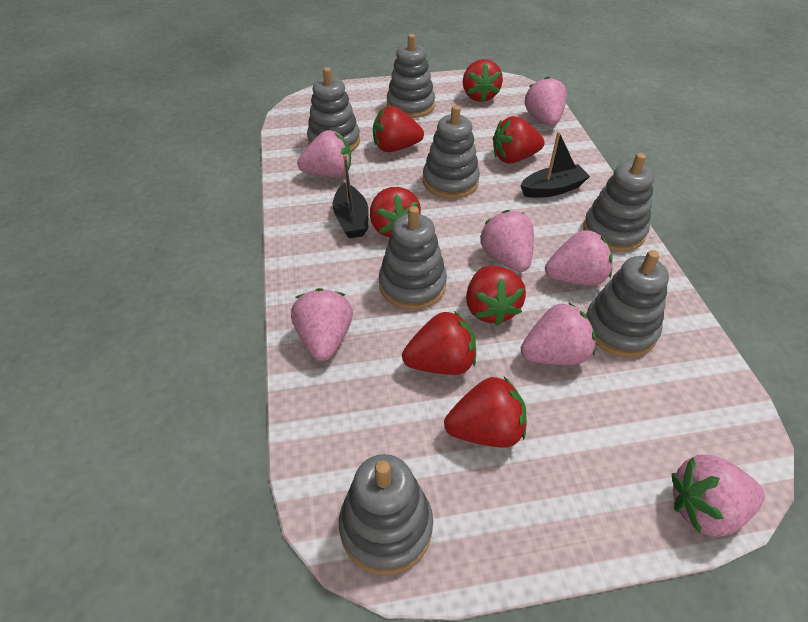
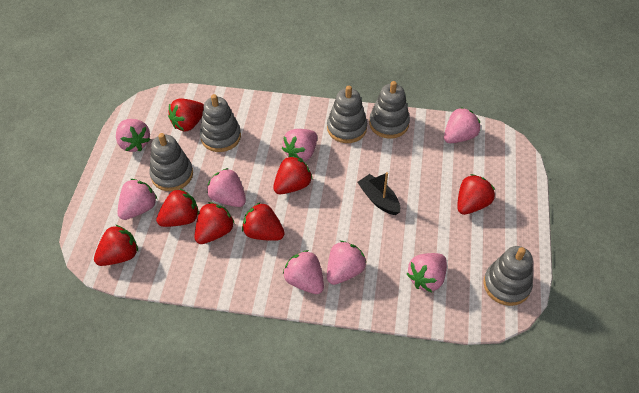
black boat: [333,154,369,238] [520,132,590,198] = 2 -> [357,172,400,215] = 1
grey stacking toy: [307,67,360,152] [339,454,433,575] [379,206,447,310] [387,34,435,118] [423,105,480,199] [583,153,654,252] [586,250,669,357] = 7 -> [149,133,193,191] [200,94,241,152] [327,86,367,143] [369,81,410,139] [484,246,533,306] = 5
pink strawberry: [291,288,353,361] [297,130,351,178] [480,210,534,272] [521,302,596,365] [525,76,567,126] [545,230,613,286] [672,455,765,537] = 7 -> [116,119,151,152] [117,179,158,220] [207,168,246,207] [282,129,317,162] [283,250,324,294] [327,241,366,285] [407,253,447,292] [444,107,480,143] = 8

